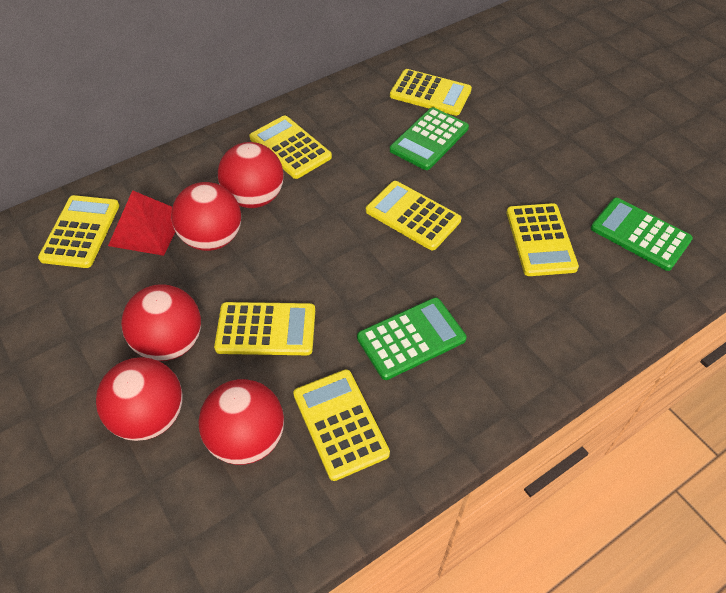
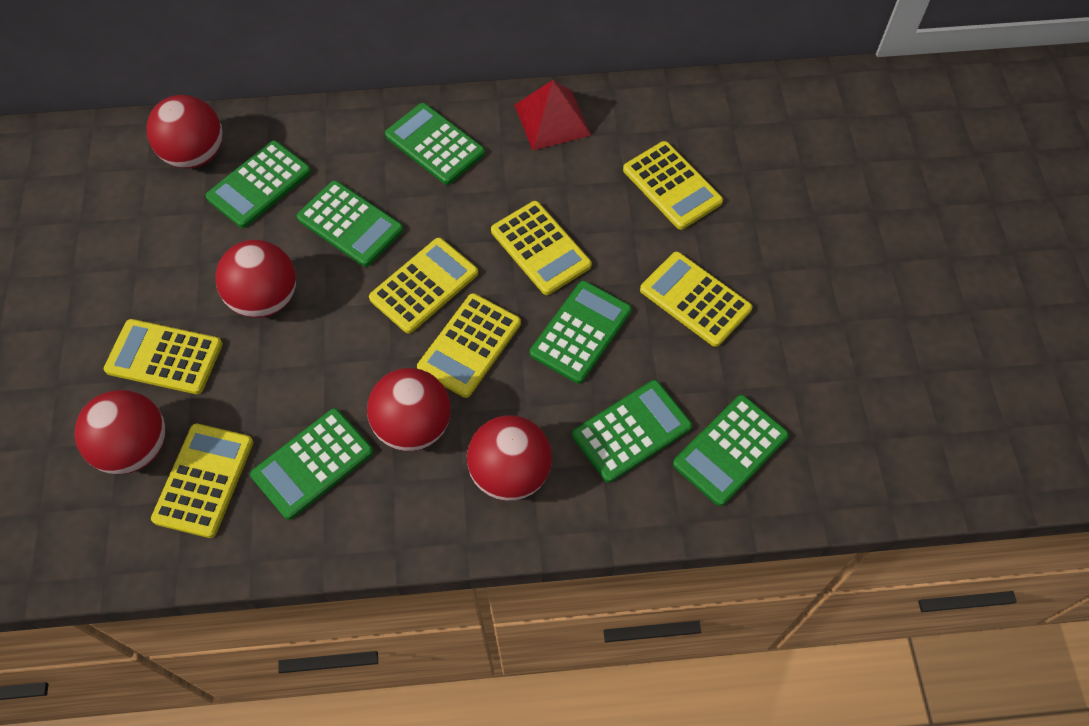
green calculator: [357,297,467,380] [390,107,469,170] [591,198,693,271] = 3 -> [205,141,311,228] [250,408,373,520] [297,181,403,267] [385,103,485,185] [530,281,632,384] [572,380,692,483] [673,395,789,506] = 7

